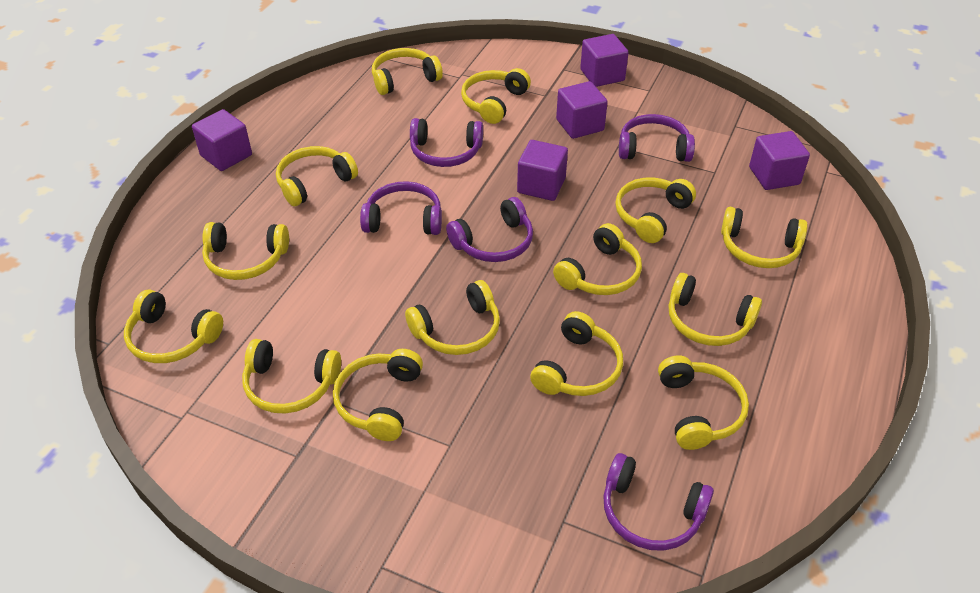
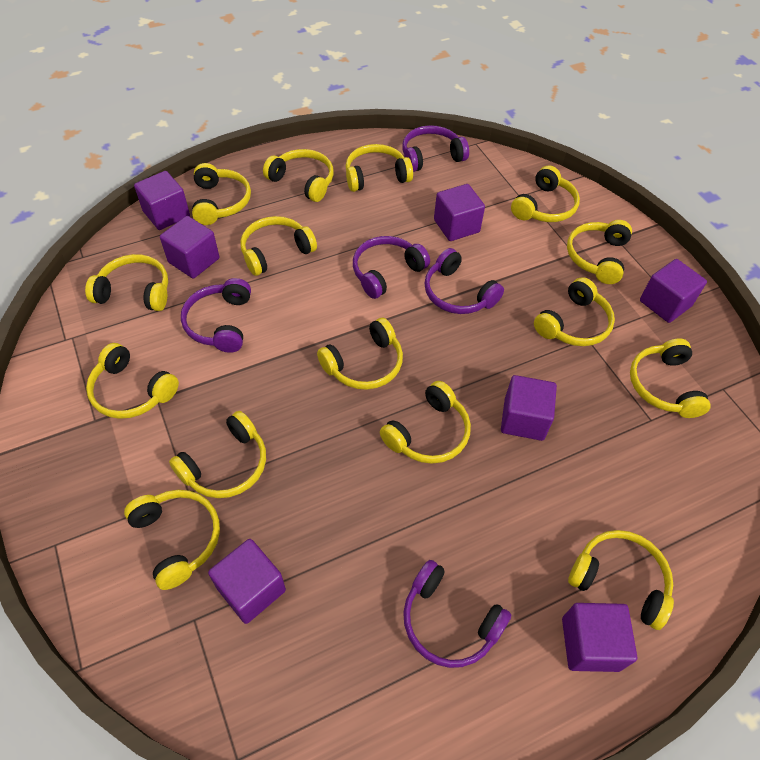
purple cube: [192,109,252,171] [517,140,568,201] [556,81,608,139] [580,34,629,87] [749,131,810,190] = 5 -> [134,171,190,230] [160,216,219,278] [208,539,286,624] [434,184,485,241] [501,375,557,441] [562,603,637,672] [640,259,707,323] = 7
yellow headphones: [124,289,223,363] [202,222,289,280] [242,339,341,414] [276,146,358,206] [333,349,423,441] [372,48,443,95] [405,280,500,355] [461,68,531,124] [530,311,623,396] [553,223,642,295] [615,177,696,243] [658,356,749,450] [669,273,762,346] [721,207,808,268] = 14 -> [85,254,168,311] [86,343,179,419] [124,490,220,590] [169,411,266,498] [192,163,251,225] [240,216,317,276] [263,149,334,202] [317,318,403,390] [345,144,413,192] [380,381,471,464] [511,165,580,222] [534,277,615,346] [567,220,632,284] [568,530,674,630] [630,338,711,418] = 15

